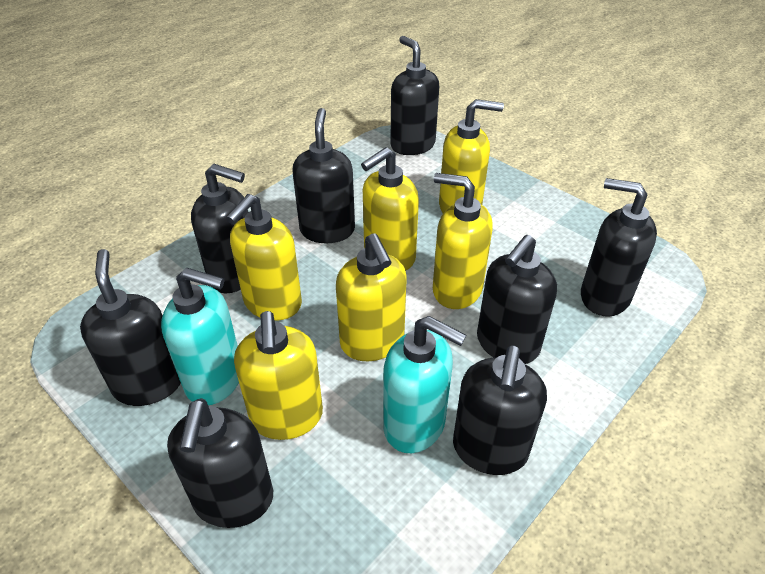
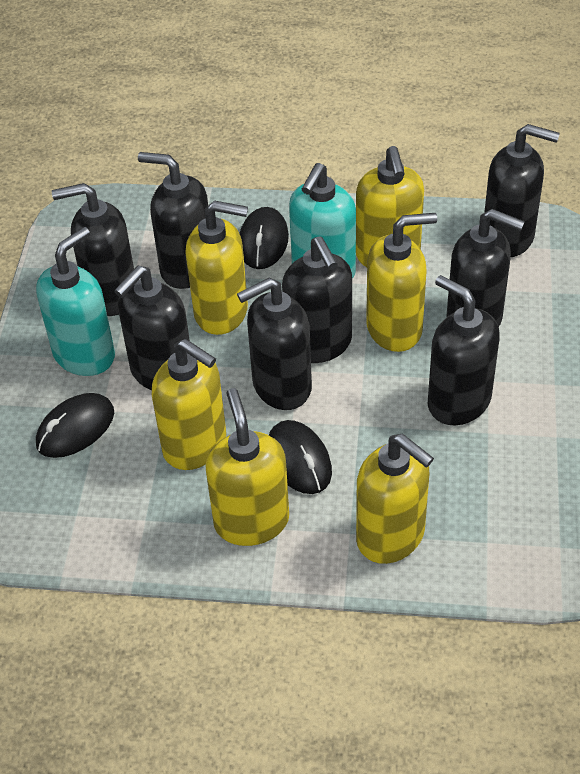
black mouse: none = 0 -> [36,393,114,458] [239,207,289,269] [269,420,332,494] = 3

